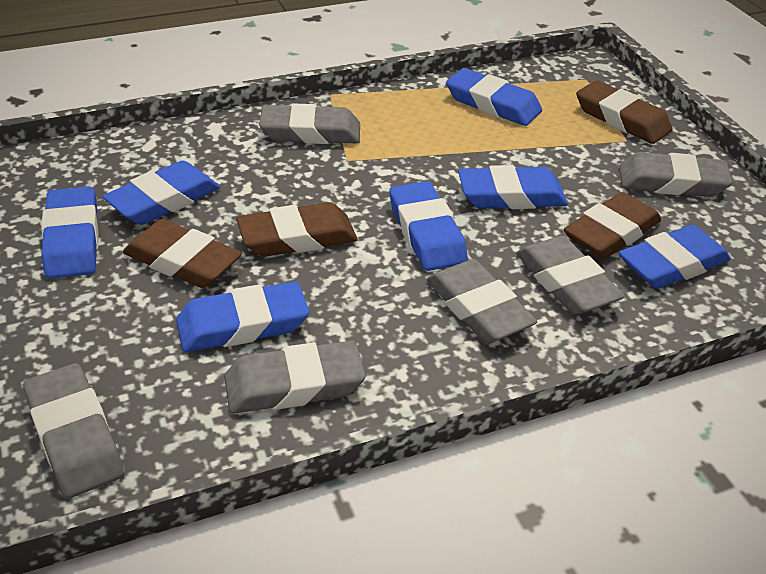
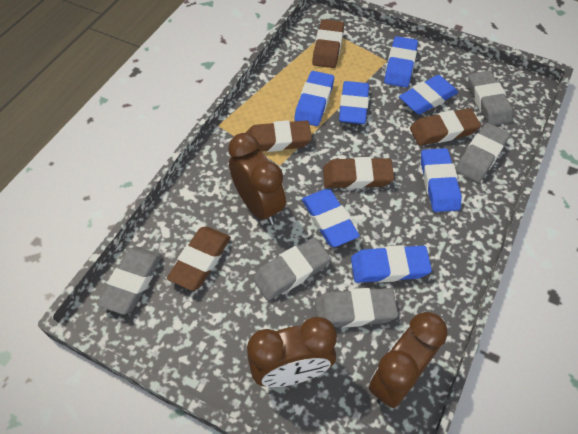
brown clock: none = 0 -> [228,133,286,225] [247,317,337,387] [369,312,448,408] = 3
brown eraser: [123,219,242,288] [236,202,357,257] [564,192,661,259] [576,80,672,144] = 4 -> [167,226,231,291] [246,120,312,152] [312,19,344,68] [323,157,394,189] [410,108,481,146] = 5
grey eraser: [23,363,124,498] [224,341,366,414] [259,104,360,144] [426,259,537,343] [516,236,625,315] [619,152,732,197] = 6 -> [97,247,162,315] [253,237,331,301] [315,288,398,328] [456,123,510,183] [468,71,513,125] = 5

